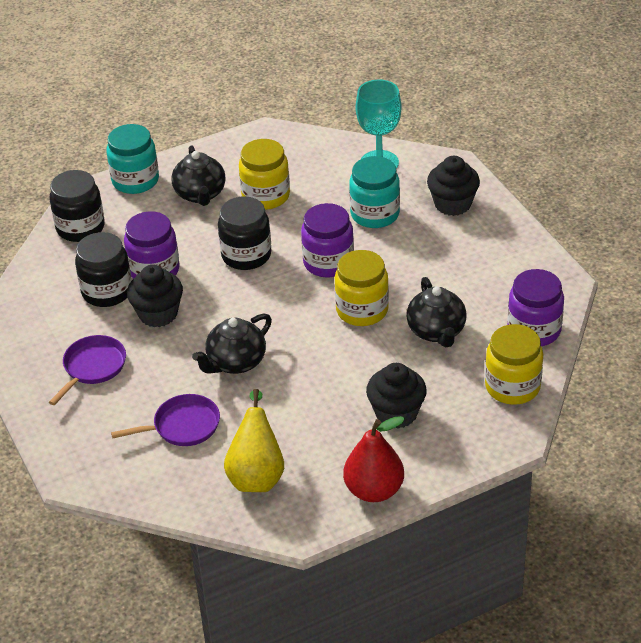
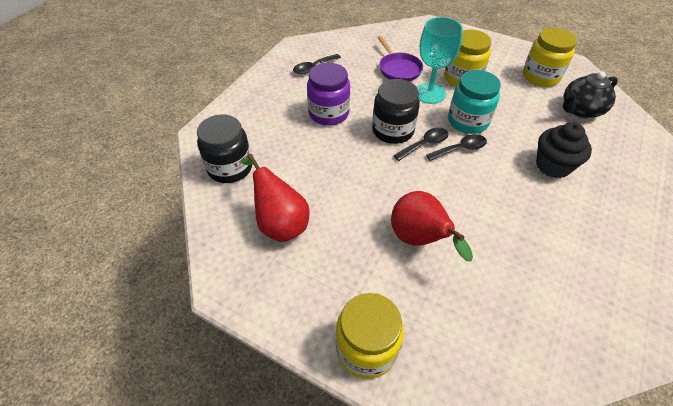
black cupcake: [127,265,183,327] [366,363,427,429] [427,156,480,216] = 3 -> [536,122,592,178] = 1
black jar: [50,170,105,242] [75,232,132,307] [218,196,271,270] = 3 -> [197,114,252,183] [372,79,420,144] = 2
black spoon: none = 0 -> [293,54,341,75] [393,128,449,161] [426,134,487,161] = 3
black teapot: [171,145,226,206] [192,313,272,374] [407,277,467,347] = 3 -> [563,72,618,118] = 1
purple jar: [124,211,180,279] [301,203,354,277] [508,269,564,346] = 3 -> [307,63,350,126] = 1
purple pan: [49,335,126,405] [111,394,220,446] = 2 -> [377,36,423,81] = 1
red pear: [343,416,405,502] = 1 -> [241,154,310,242] [391,191,473,262] = 2
turquoise jar: [107,124,159,194] [349,156,400,228] = 2 -> [448,70,501,134] = 1
yellow pear: [224,389,284,492] = 1 -> none = 0

